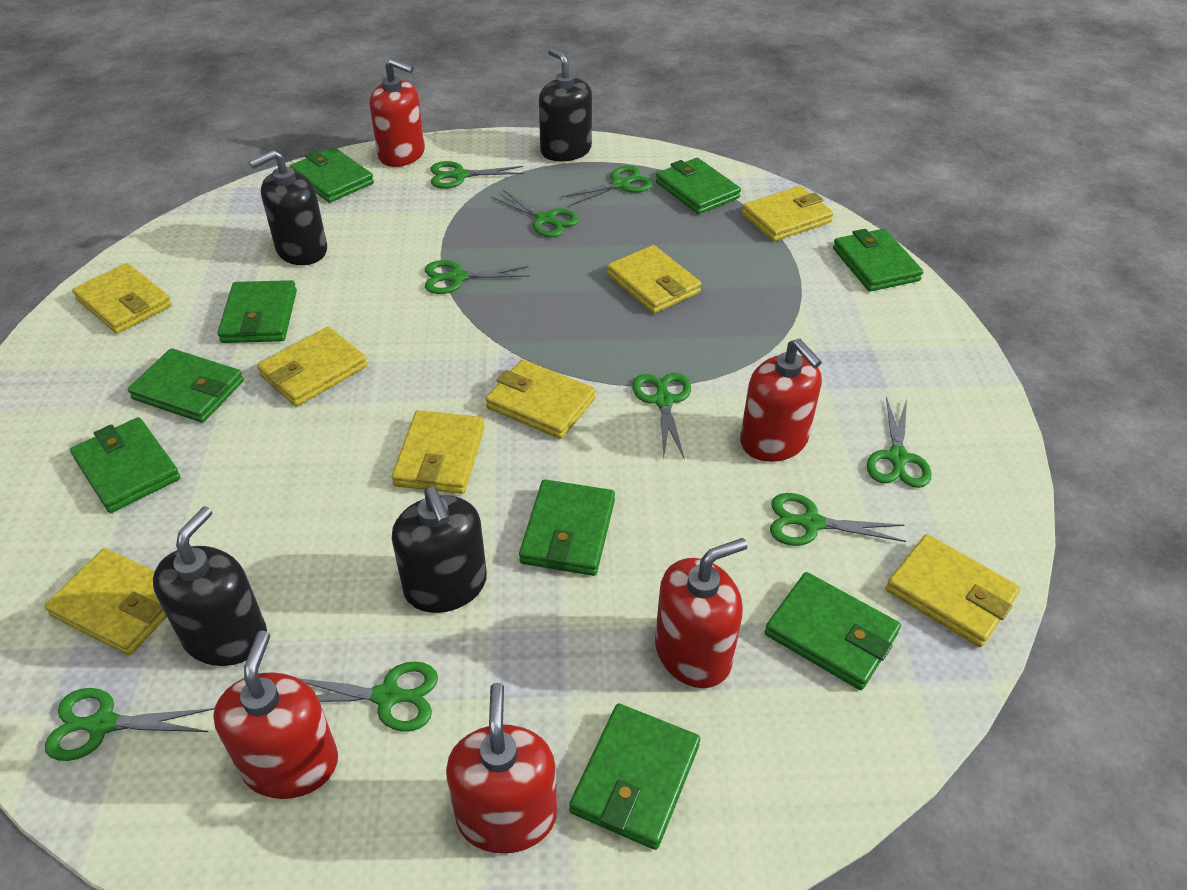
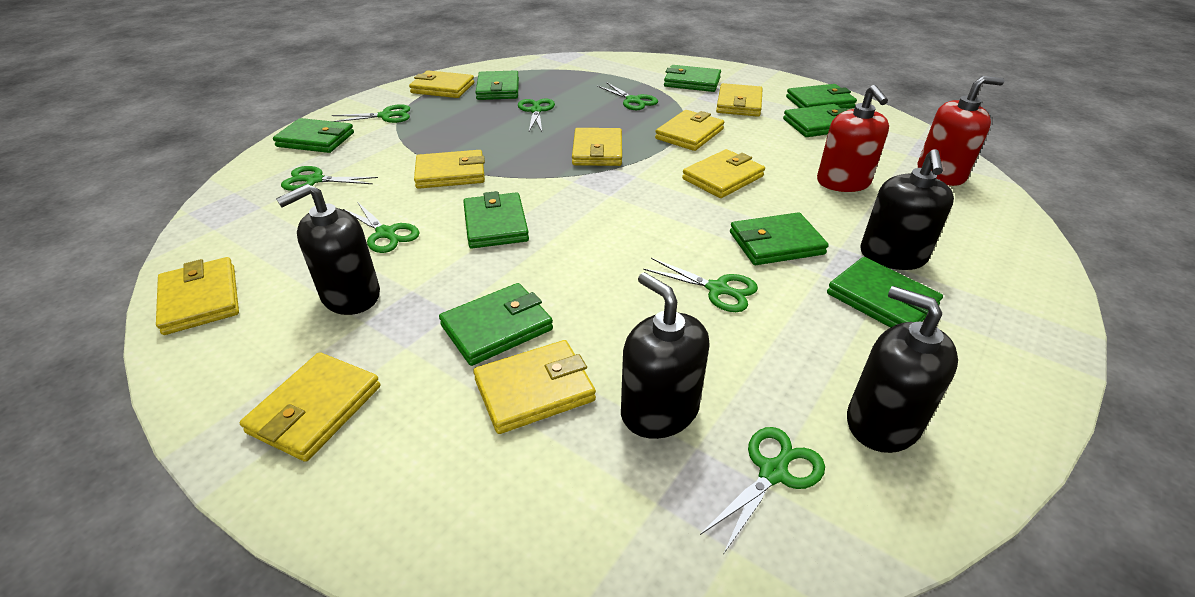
green scissors: [45,688,214,761] [298,661,438,732] [425,260,530,294] [430,161,524,189] [491,189,579,237] [561,166,653,206] [632,373,691,459] [770,493,906,546] [867,397,932,488] = 9 -> [281,166,378,191] [332,104,410,123] [343,202,420,253] [518,98,555,131] [597,82,658,110] [643,258,758,312] [700,427,825,553] = 7
red soap dispenser: [213,630,338,799] [369,58,425,167] [446,683,557,854] [655,538,748,688] [740,339,822,462] = 5 -> [817,85,889,192] [918,76,1004,186] = 2
yellow wallet: [44,548,167,655] [72,263,172,334] [257,327,368,407] [392,410,485,494] [485,359,596,439] [607,245,701,313] [742,186,833,241] [886,534,1020,647] = 8 -> [156,257,239,335] [240,352,380,462] [409,70,474,98] [414,150,485,189] [473,340,596,434] [572,128,622,166] [655,110,724,151] [682,149,765,198] [716,83,762,117] = 9

